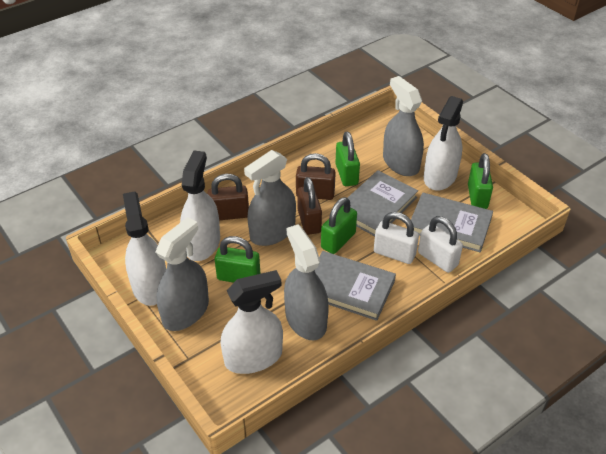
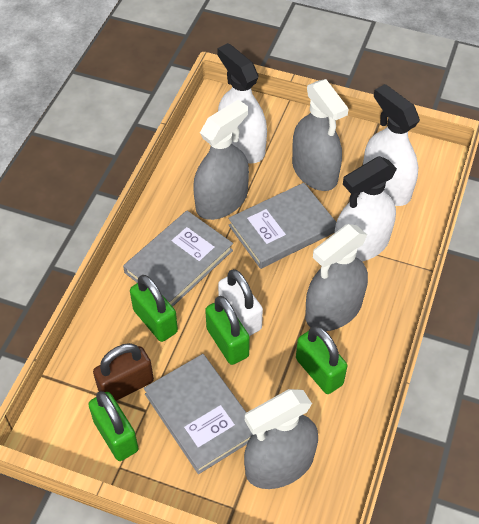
brown padlock: [207,174,249,220] [296,153,336,200] [297,177,322,235] = 3 -> [93,343,154,401] = 1
white padlock: [374,212,419,264] [418,216,463,273] = 2 -> [218,269,263,336] = 1
white spray bottle: [123,191,166,306] [180,150,220,261] [221,270,283,374] [424,96,463,191] = 4 -> [217,43,267,163] [334,156,397,262] [363,84,420,206] = 3

